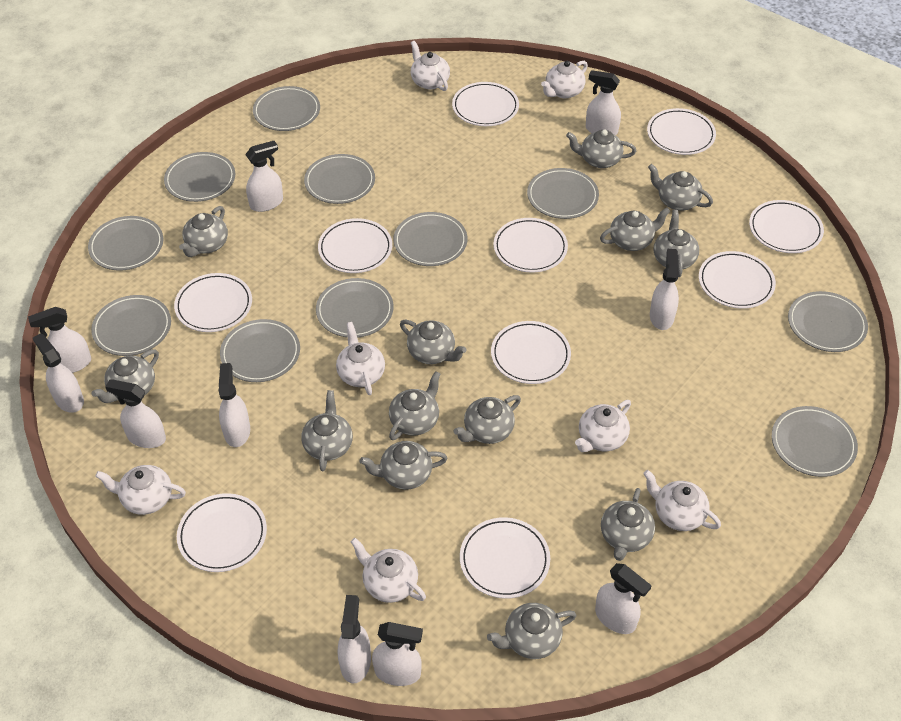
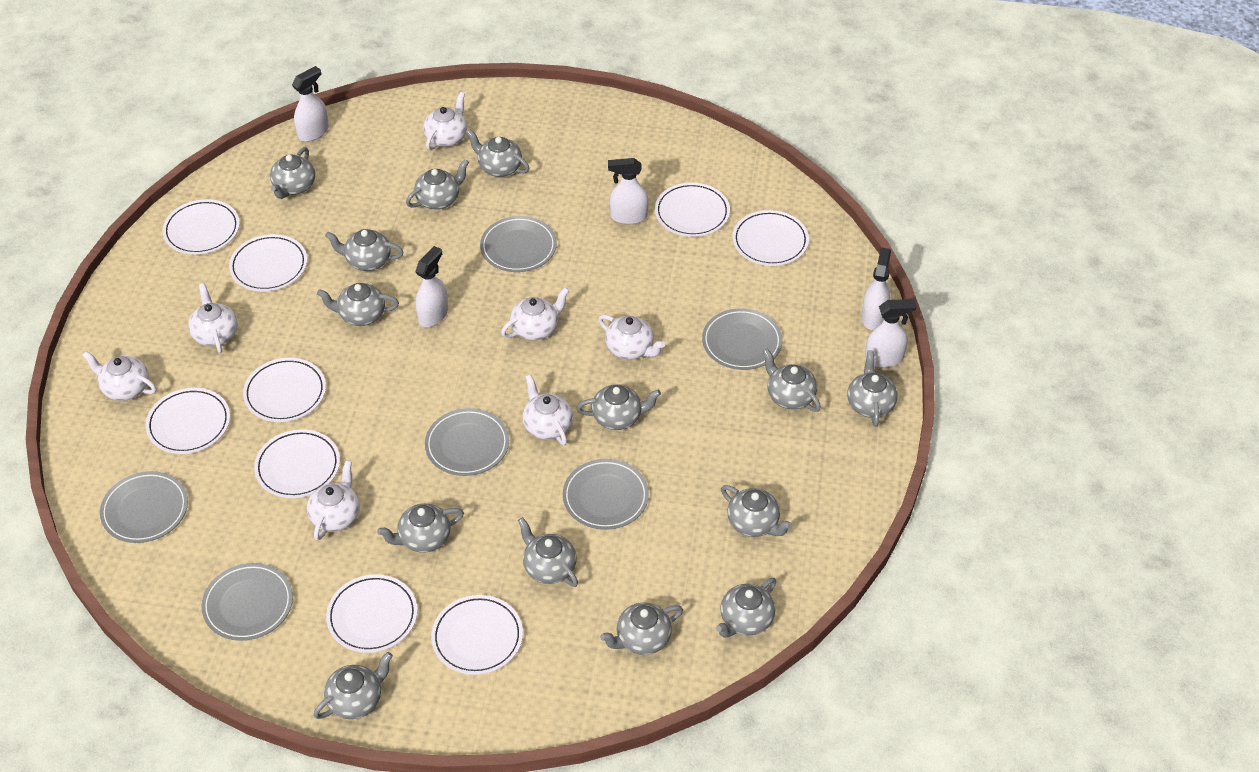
grey plate: [88,216,163,270] [91,295,171,356] [164,152,235,202] [220,319,300,382] [253,86,320,131] [304,154,375,204] [316,278,393,338] [393,212,467,266] [527,168,599,219] [772,406,858,477] [788,291,868,352] = 11 -> [100,471,188,543] [201,563,293,641] [425,408,509,476] [480,216,557,272] [563,459,649,530] [702,308,782,370] = 6
grey teapot: [92,349,159,403] [179,206,228,257] [301,390,353,471] [360,441,448,490] [389,371,440,440] [400,320,467,364] [454,395,521,444] [487,603,576,659] [566,130,636,168] [600,208,670,251] [601,488,655,561] [648,164,713,211] [654,210,699,277] = 13 -> [270,147,315,199] [313,652,393,719] [317,283,399,326] [325,229,403,271] [377,503,464,553] [406,159,469,209] [467,130,529,177] [518,517,578,587] [577,384,661,430] [600,603,683,655] [716,578,776,637] [721,485,793,537] [763,349,821,412] [847,350,897,427] = 14
white plate: [174,273,252,332] [177,493,267,572] [318,218,392,273] [452,82,519,126] [460,517,550,599] [491,321,571,384] [493,218,568,272] [647,108,716,155] [699,251,776,309] [749,200,824,253] = 10 -> [146,388,230,454] [163,199,240,255] [229,234,307,292] [243,358,326,422] [254,429,340,498] [326,574,417,653] [431,595,523,675] [655,183,730,237] [732,210,809,266] = 9
white spray bottle: [28,307,91,373] [33,333,84,413] [105,379,166,448] [219,363,250,447] [245,141,283,212] [338,595,371,683] [372,622,423,686] [586,70,621,135] [595,563,652,634] [650,249,679,330] = 10 -> [292,66,329,142] [415,246,448,327] [608,158,649,224] [862,247,891,330] [865,299,916,368] = 5

